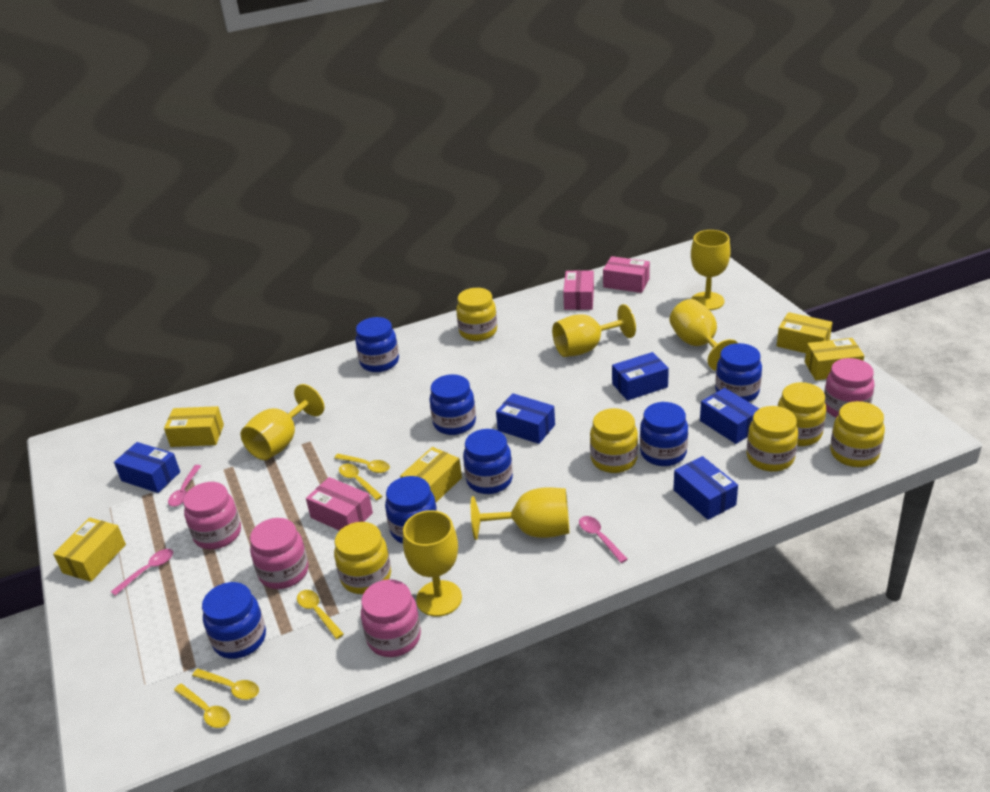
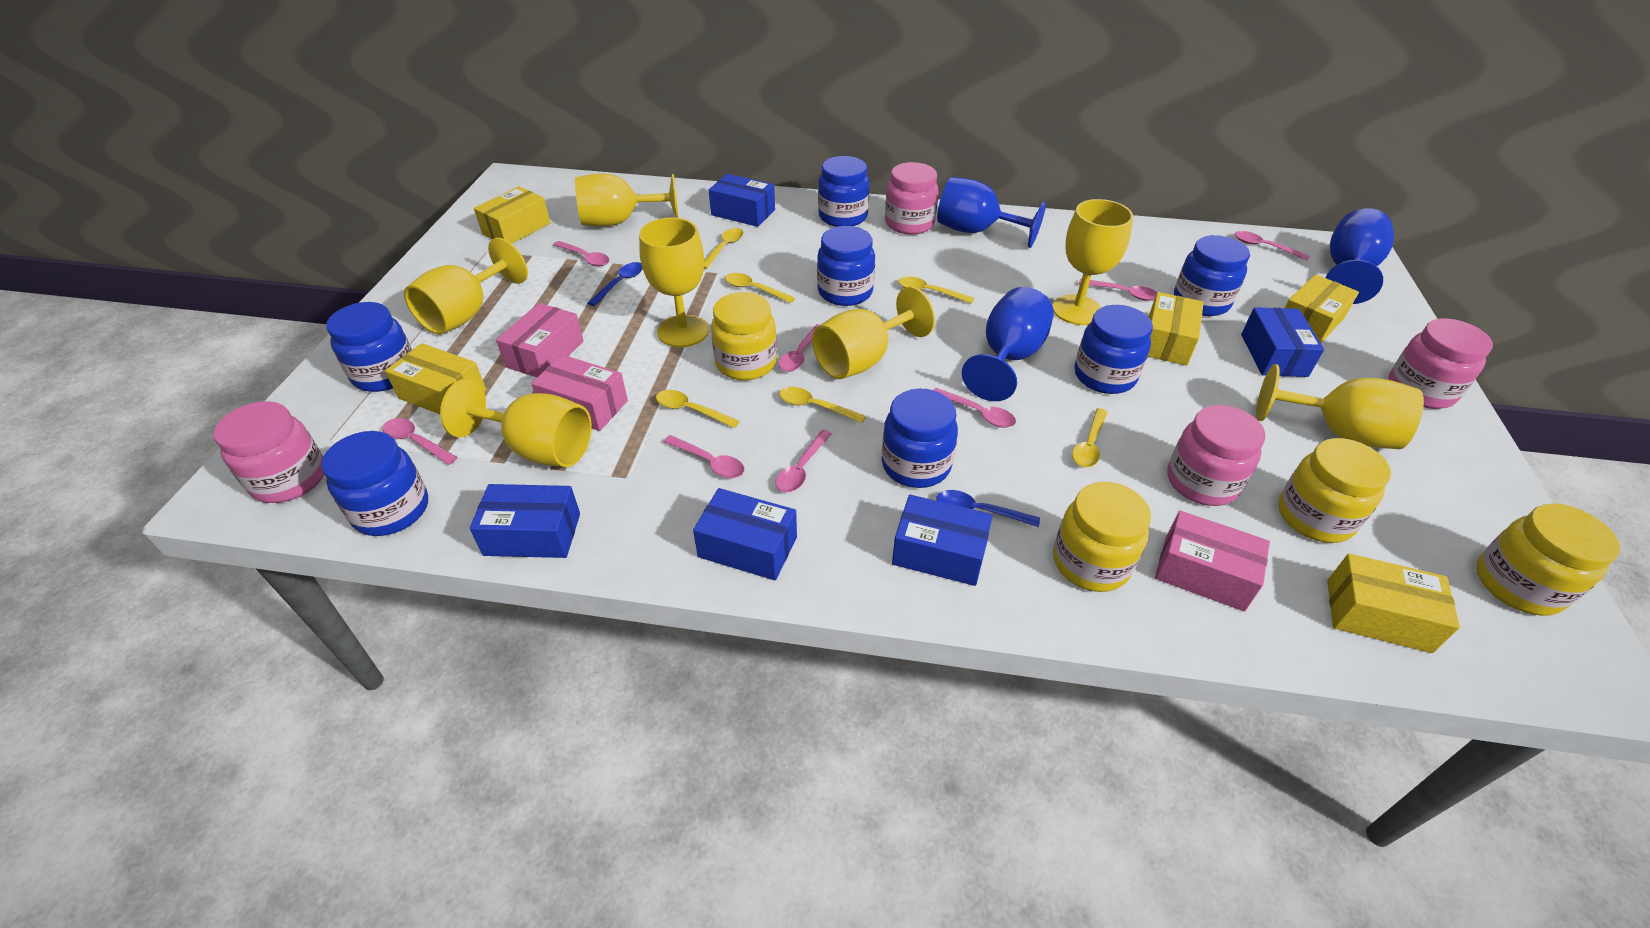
blue goblet: none = 0 -> [937,177,1046,248] [962,287,1054,401] [1326,208,1394,304] = 3
blue spoon: none = 0 -> [588,262,643,306] [936,490,1040,527] = 2
pink spoon: [111,549,173,596] [168,465,201,507] [579,516,628,563] = 3 -> [383,418,458,465] [553,241,609,266] [663,435,744,478] [775,430,832,492] [779,324,820,372] [934,388,1016,428] [1079,279,1157,301] [1235,231,1310,260] = 8
yellow goblet: [241,384,324,460] [403,510,462,617] [471,487,569,540] [552,304,636,357] [670,299,738,370] [691,230,731,310] = 6 -> [404,238,528,335] [440,379,592,467] [575,174,678,227] [639,217,709,347] [812,287,935,379] [1052,199,1133,325] [1256,364,1424,449] = 7
yellow jar: [334,522,391,594] [456,288,497,341] [590,408,638,473] [747,406,798,472] [778,382,826,446] [830,401,885,467] = 6 -> [711,292,777,380] [1053,482,1151,592] [1278,438,1391,543] [1476,503,1620,616] = 4
yellow spoon: [174,684,230,728] [192,669,259,700] [297,590,344,639] [334,454,390,473] [339,464,382,500] = 5 -> [656,390,740,428] [704,228,743,269] [725,273,795,303] [779,387,866,423] [898,276,974,304] [1072,408,1108,467] = 6

